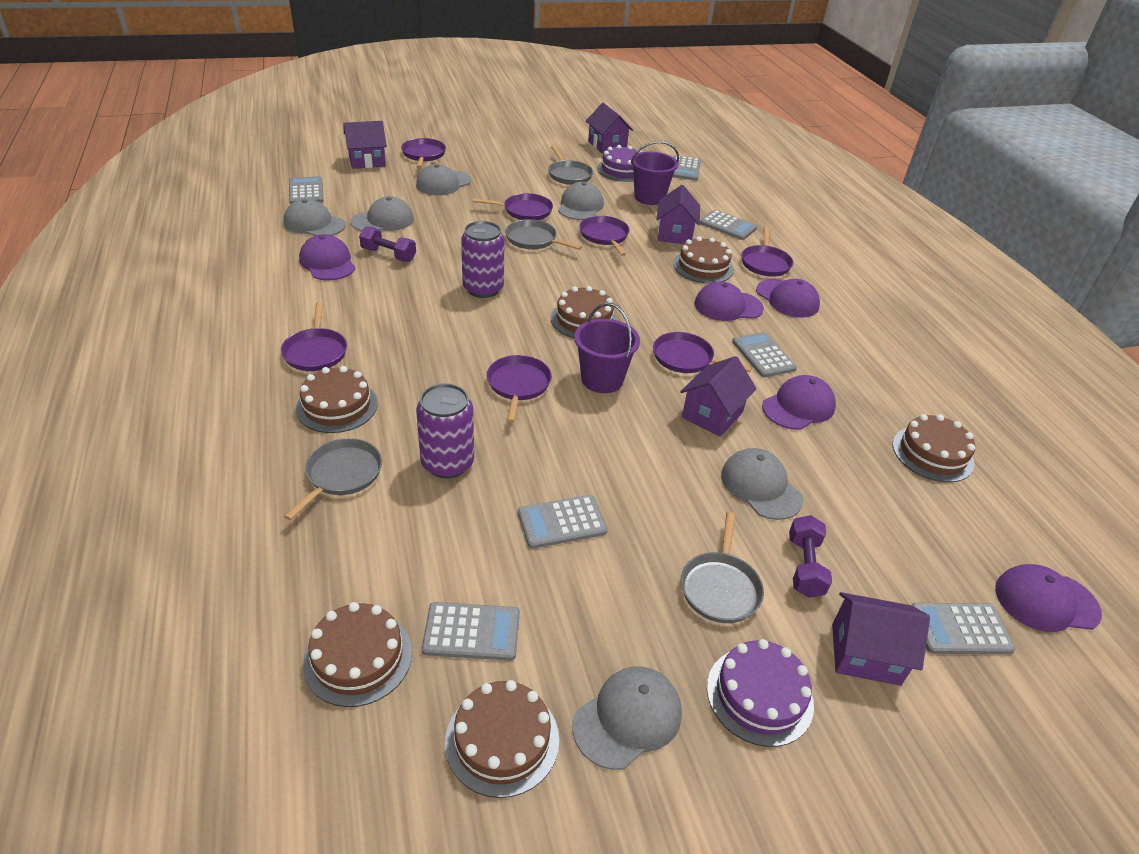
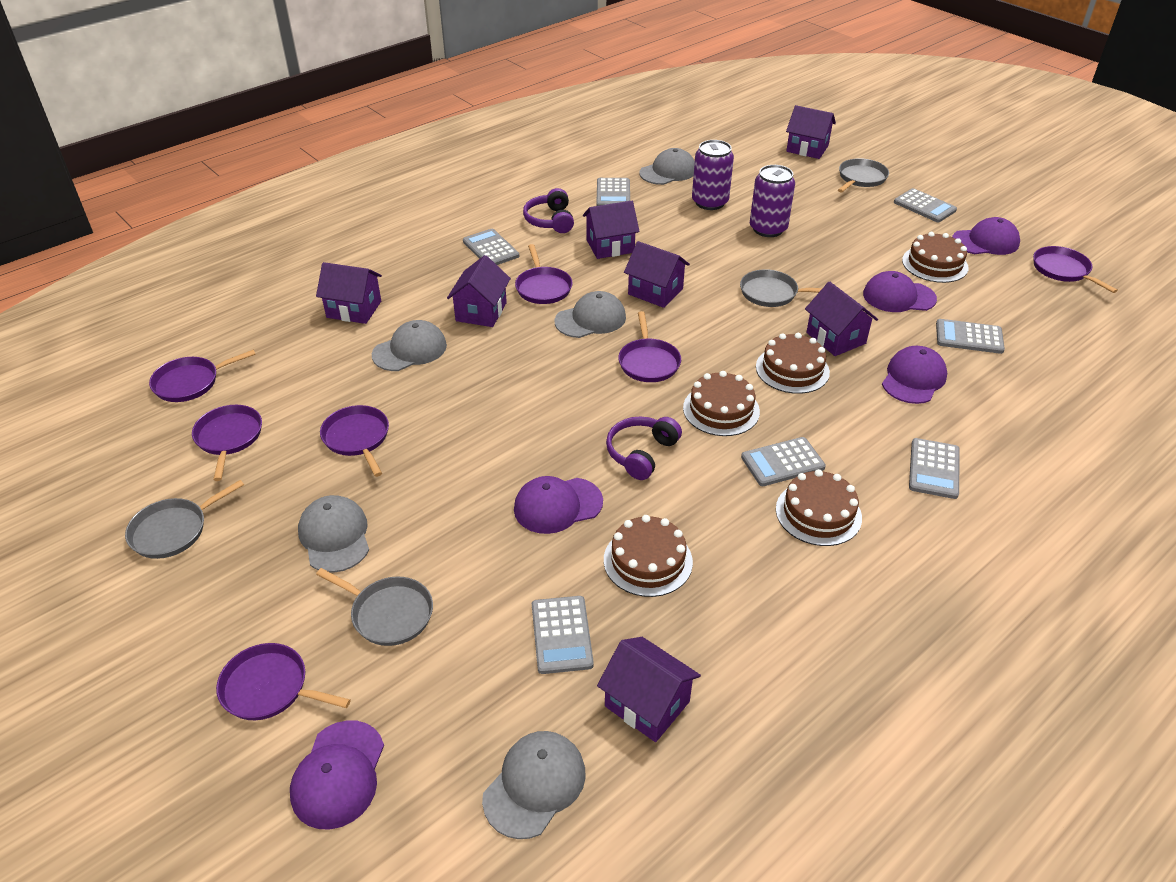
brown cake: [296,366,378,433] [303,602,412,707] [445,680,559,798] [551,286,618,338] [673,236,734,284] [893,414,975,482] = 6 -> [604,515,693,597] [683,371,760,436] [756,333,830,394] [776,469,862,546] [902,232,968,283] = 5
grey cap: [283,199,346,236] [351,196,414,231] [416,164,471,195] [558,182,604,220] [572,666,682,770] [721,448,803,520] = 6 -> [298,495,369,573] [372,320,447,371] [482,731,586,839] [555,291,626,338] [639,148,695,185] = 5
purple bucket: [574,303,640,393] [631,141,679,205] = 2 -> none = 0
purple cake: [597,145,641,182] [707,639,814,747] = 2 -> none = 0
purple dumbbell: [359,226,416,262] [789,515,832,598] = 2 -> none = 0
purple headphones: none = 0 -> [523,188,574,233] [606,416,682,480] = 2
purple house: [343,121,387,169] [586,103,633,154] [657,185,700,244] [680,356,756,437] [832,592,930,686] = 5 -> [316,262,382,324] [447,255,511,327] [583,201,640,259] [597,637,701,742] [624,241,690,308] [786,105,836,159] [805,281,878,356] = 7

